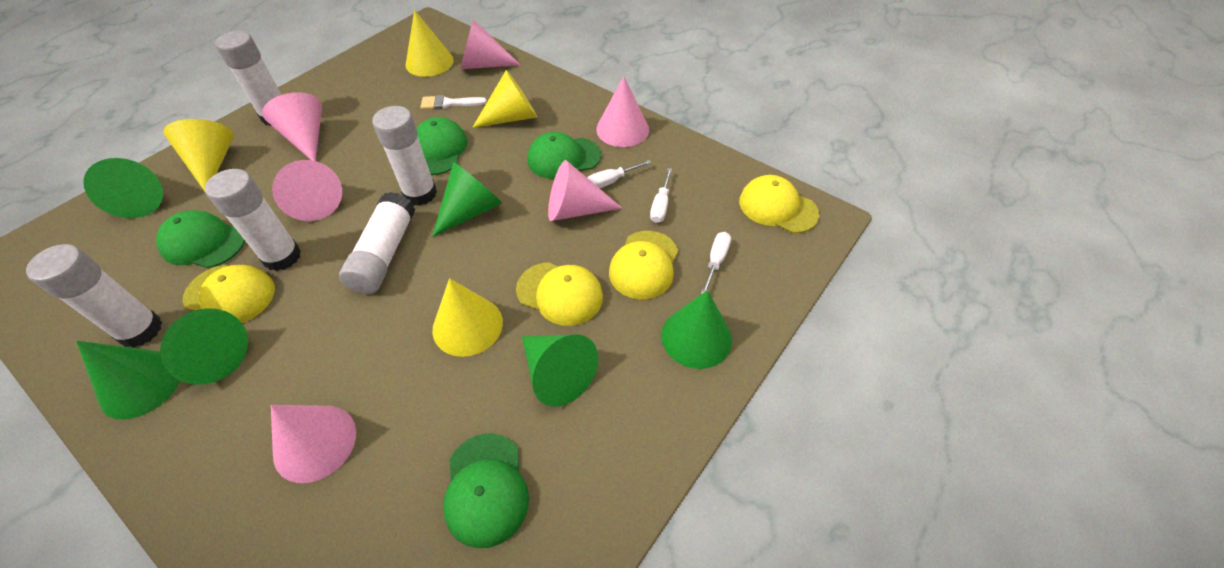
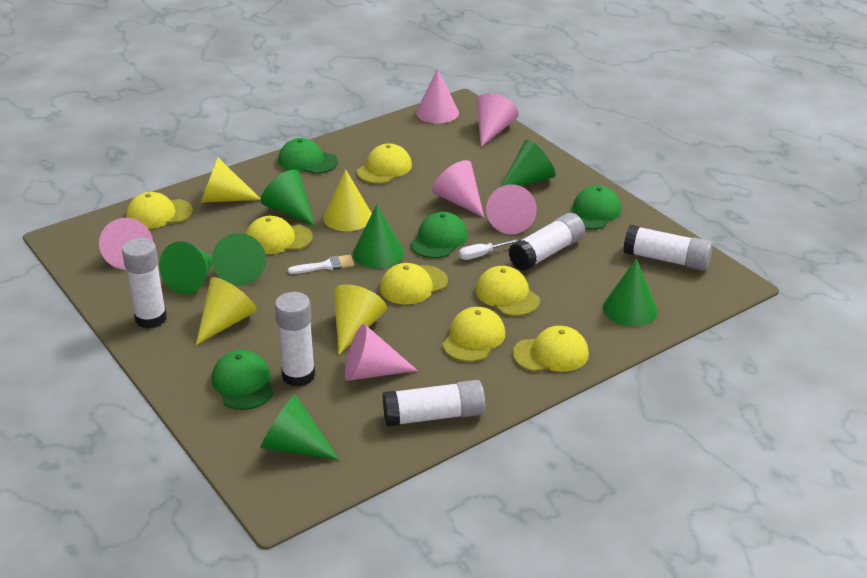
green cone: [76,341,180,420] [83,158,163,218] [160,308,248,385] [432,162,502,237] [522,335,598,407] [661,290,732,369] = 6 -> [159,241,212,295] [212,233,266,286] [260,394,339,460] [261,169,315,226] [353,204,404,268] [501,139,556,187] [603,258,658,326] = 7
white screwdriver: [587,160,652,188] [650,168,672,223] [701,232,731,294] = 3 -> [459,239,518,260] = 1
yellow cap: [183,265,275,323] [516,262,603,326] [609,231,678,299] [739,175,819,233] = 4 -> [126,192,193,229] [246,216,313,254] [357,143,412,184] [380,263,448,305] [442,307,505,362] [476,266,540,316] [513,326,589,372] = 7

